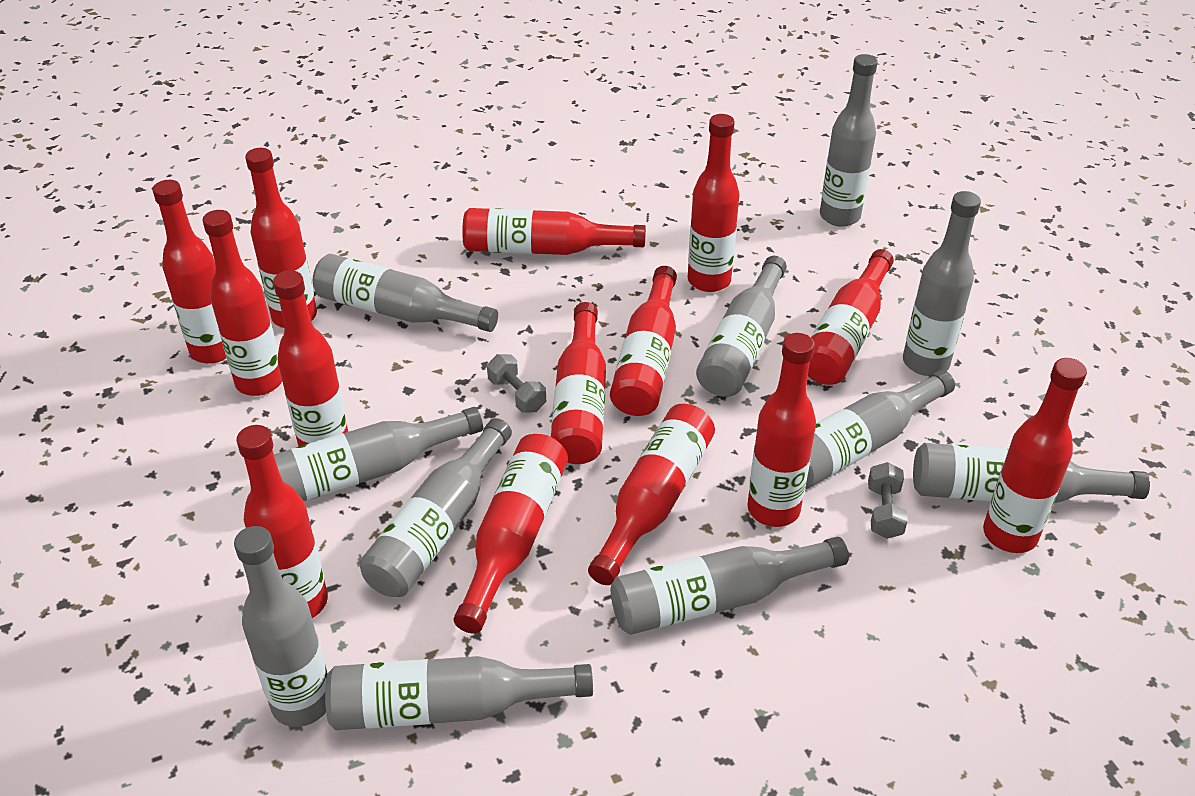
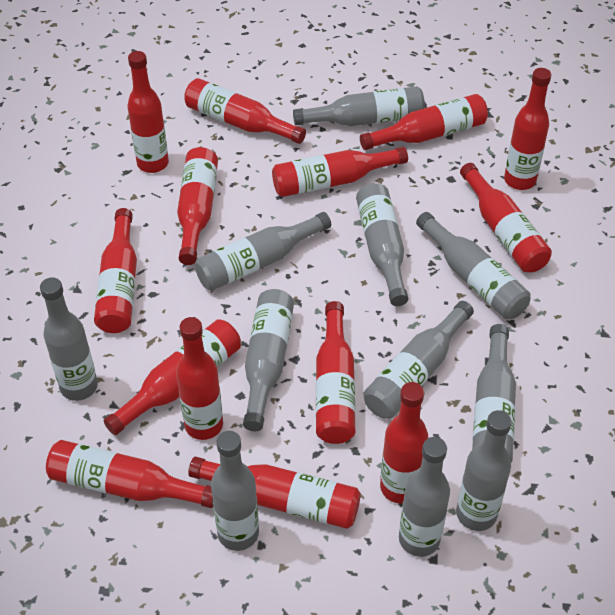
grey dumbbell: [487,354,546,413] [868,462,908,539] = 2 -> none = 0

